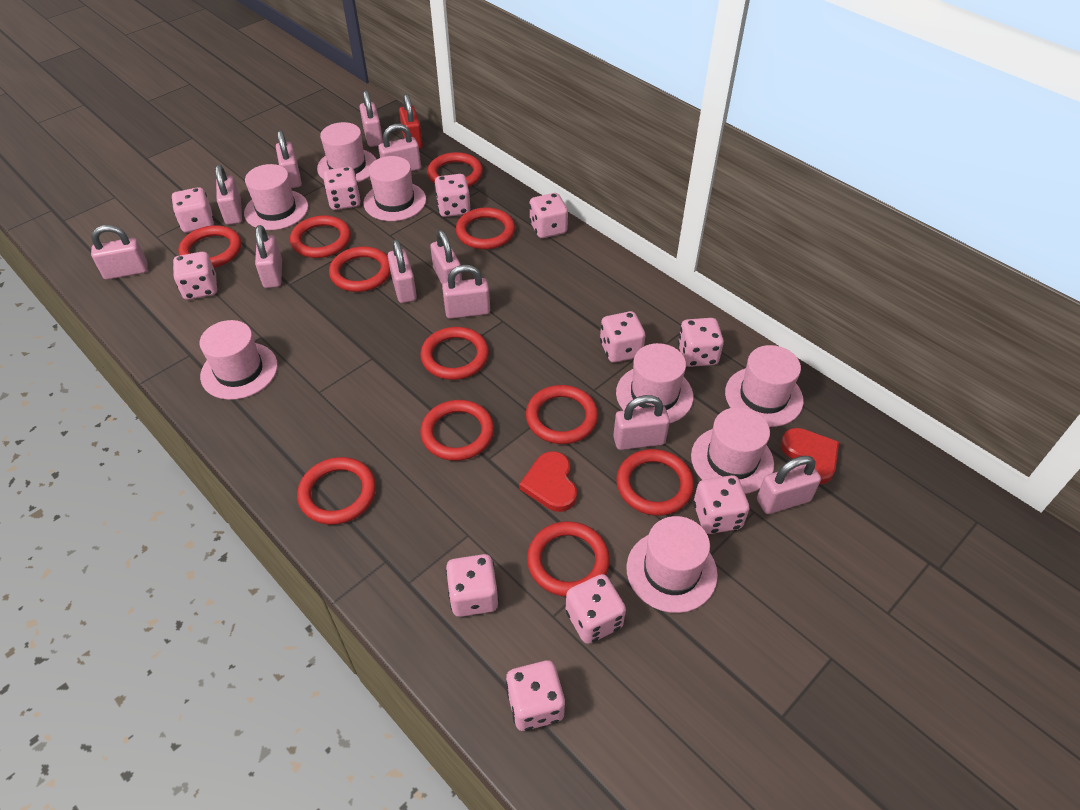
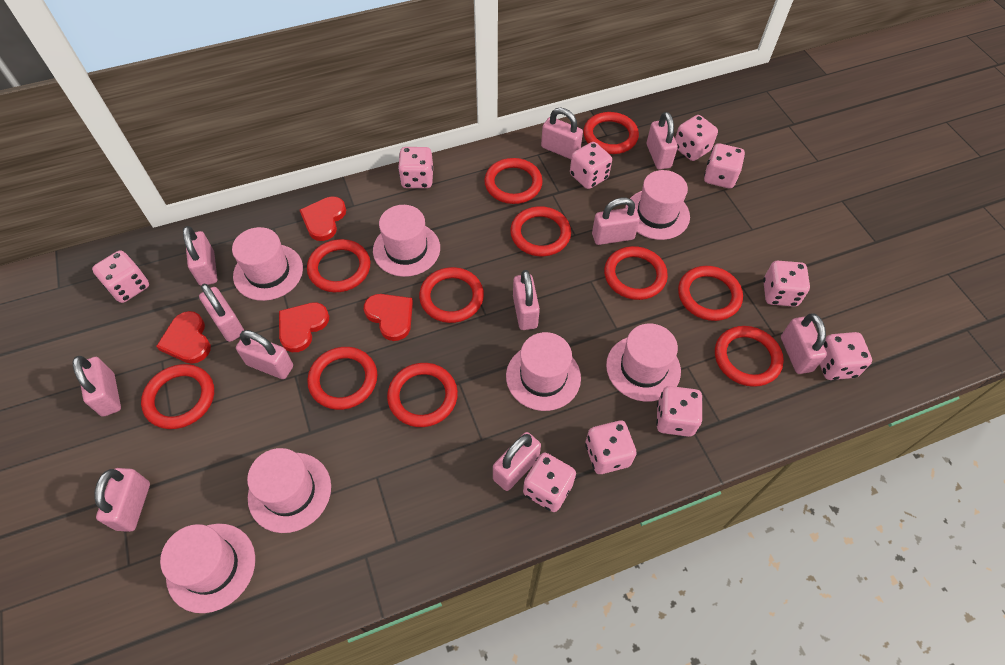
pink dice: [172,187,214,233] [173,252,217,300] [323,167,361,210] [434,174,470,217] [446,554,499,617] [506,660,565,731] [529,193,568,238] [566,574,626,644] [600,311,645,363] [678,318,724,367] [693,475,749,534] = 11 -> [92,250,149,303] [398,147,433,188] [523,453,576,512] [570,142,612,189] [585,421,637,474] [656,386,703,437] [675,115,718,161] [704,143,745,189] [763,261,810,307] [820,332,872,380] = 10
pink hat: [200,320,278,400] [244,164,308,230] [317,122,377,182] [363,156,426,221] [616,343,693,423] [626,516,718,613] [691,407,774,494] [725,345,804,427] = 8 -> [160,524,255,613] [232,227,303,301] [247,448,331,533] [373,205,440,277] [506,332,581,411] [606,323,681,402] [625,170,690,240] = 7
red heart: [519,451,577,512] [781,428,839,485] = 2 -> [156,311,211,364] [279,302,329,352] [300,196,346,241] [364,294,413,341] = 4
red padlock: [399,94,423,149] = 1 -> none = 0

